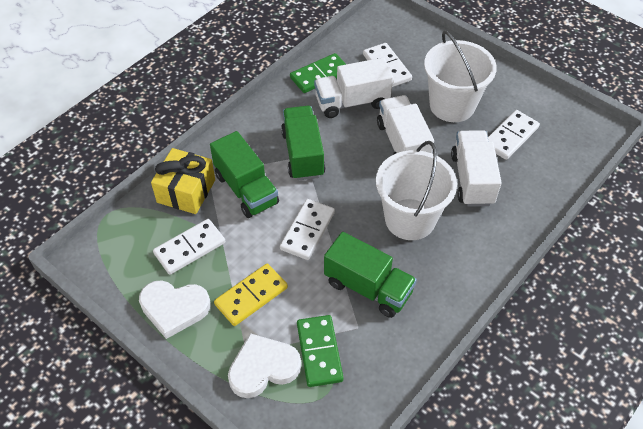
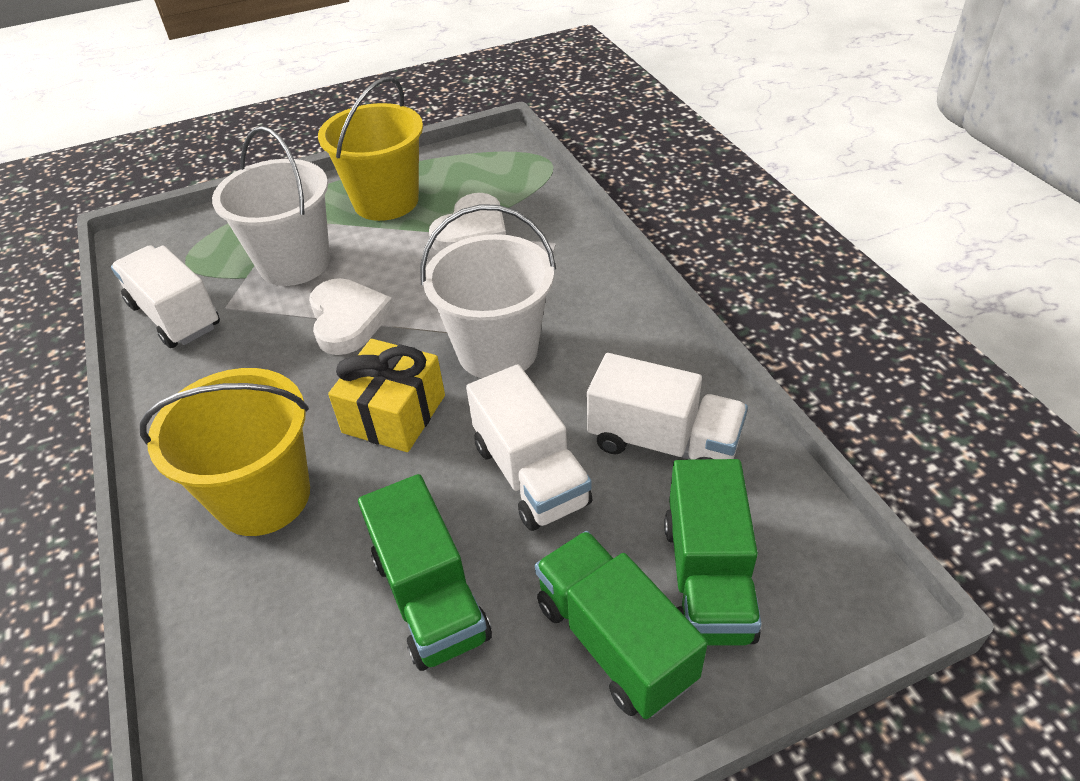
green domino: [290,53,346,93] [297,315,344,387] = 2 -> none = 0
white domino: [153,219,225,275] [280,199,335,260] [363,43,412,87] [488,110,540,160] = 4 -> none = 0
yellow bucket: none = 0 -> [140,368,310,536] [318,77,423,221] = 2
yellow domino: [214,264,288,326] = 1 -> none = 0

